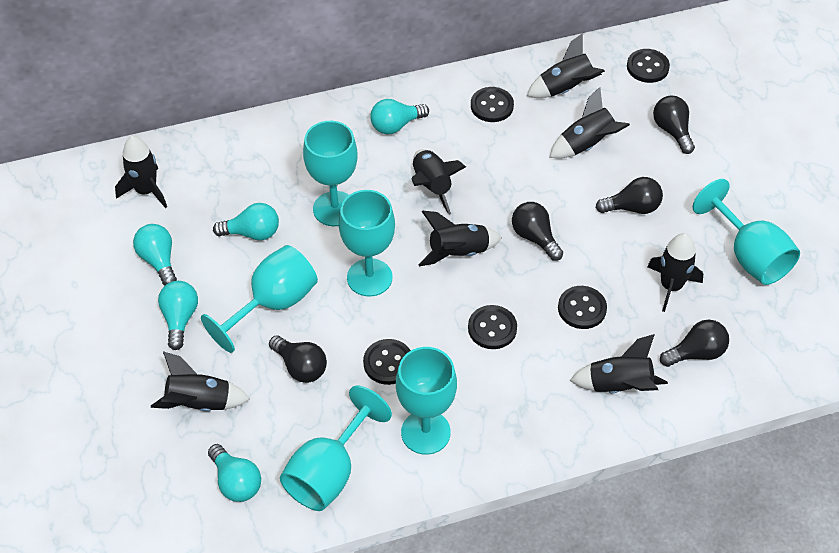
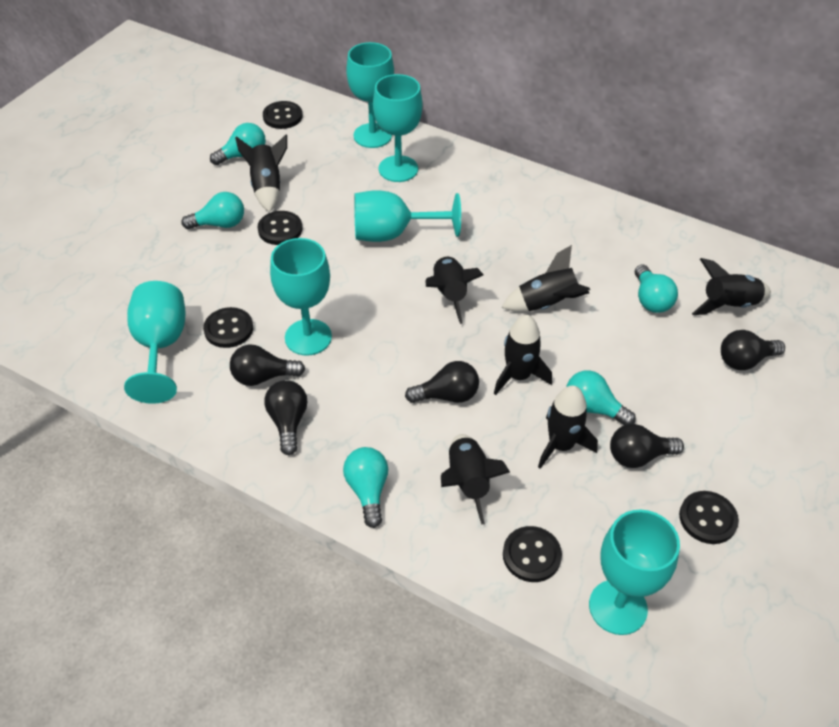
black rocket: [115,136,167,208] [151,351,250,412] [412,149,466,215] [418,211,502,266] [527,33,605,98] [549,87,630,159] [570,334,668,393] [647,233,703,312] = 8 -> [235,135,287,212] [425,256,484,324] [441,434,510,525] [494,315,552,395] [502,245,590,312] [538,385,598,469] [692,258,771,315] = 7

